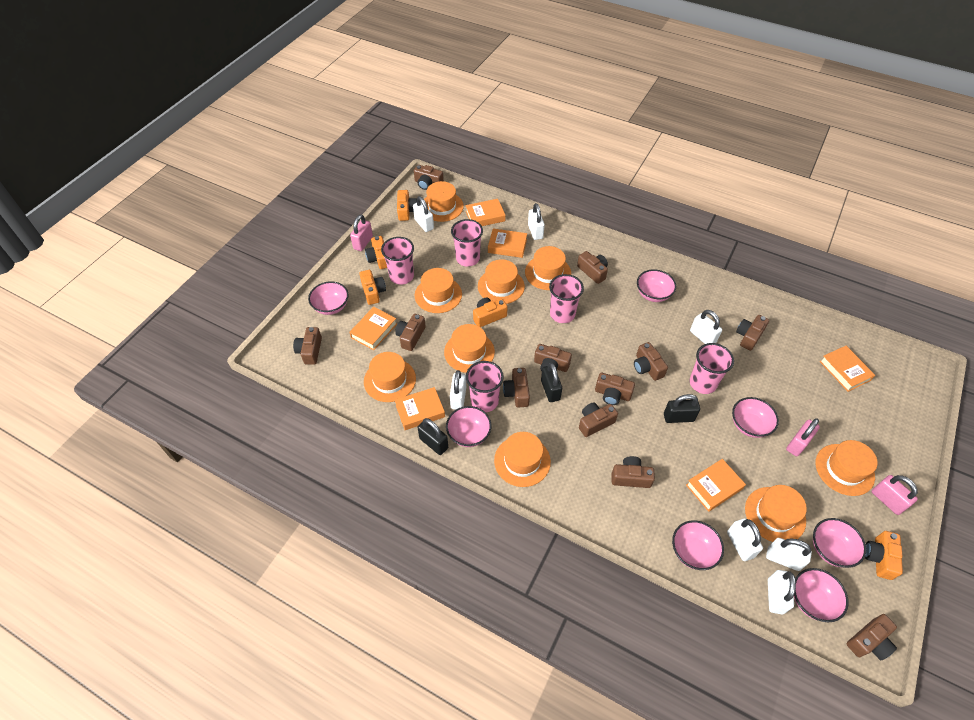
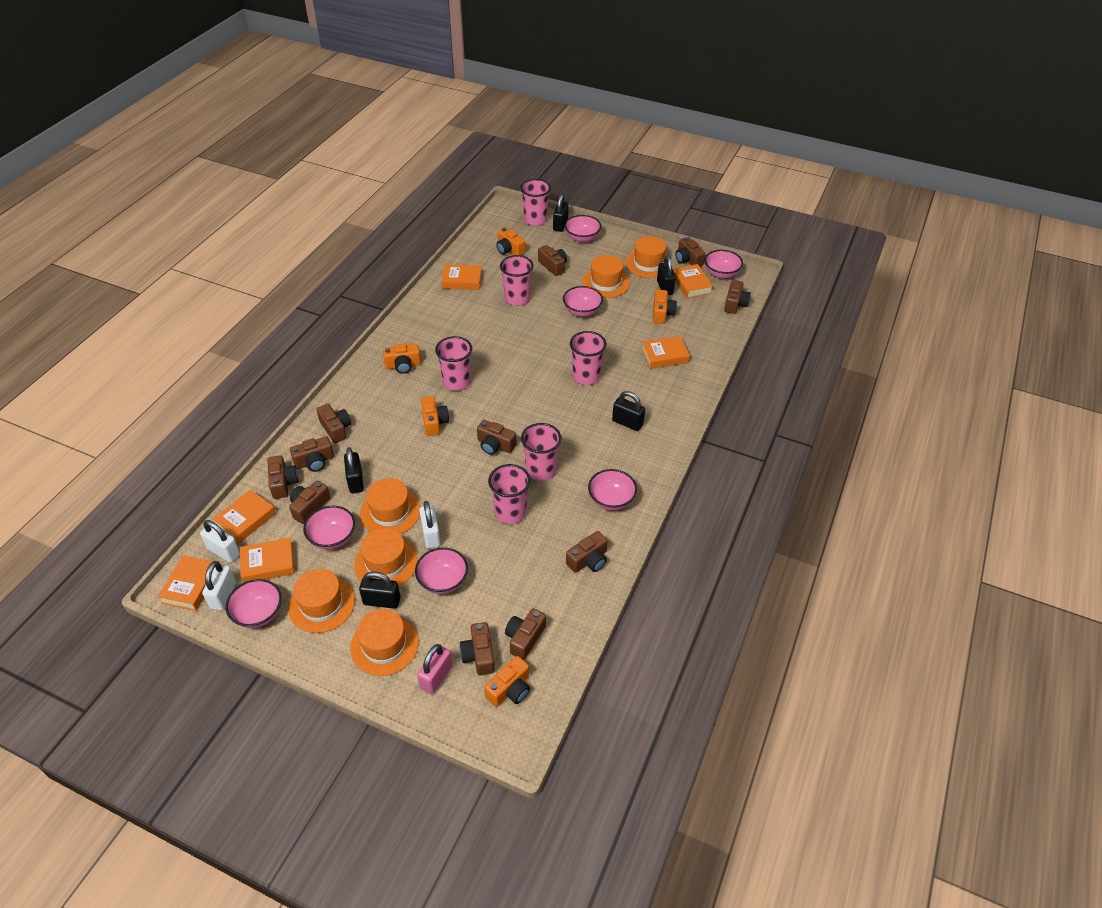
black padlock: [418,418,448,455] [541,363,562,402] [664,394,700,423] = 3 -> [344,447,364,493] [359,572,400,609] [553,194,568,232] [612,391,645,431] [657,255,676,295] = 5
brown camera: [293,327,322,365] [395,314,426,351] [414,165,444,190] [503,368,530,408] [534,344,572,372] [577,251,608,284] [579,402,618,437] [595,373,635,405] [611,456,655,488] [634,342,668,381] [736,315,769,351] [846,614,897,660] = 12 -> [267,455,299,499] [289,480,331,524] [290,436,334,472] [316,404,351,443] [459,622,495,675] [477,420,516,455] [505,608,546,660] [538,245,567,276] [566,531,608,573] [675,237,705,267] [724,280,751,314] = 11
orange hat: [364,352,416,402] [415,268,462,313] [424,181,464,222] [444,324,495,373] [478,259,525,304] [494,432,551,487] [525,246,571,290] [745,485,807,542] [815,440,878,496] = 9 -> [288,569,355,633] [350,609,418,676] [354,528,418,586] [360,478,421,534] [582,255,630,298] [625,236,667,278] = 6
pink cup: [381,237,414,285] [451,219,483,267] [466,361,504,412] [549,274,584,323] [689,343,734,394] = 5 -> [435,336,472,391] [488,464,531,524] [500,255,534,306] [520,179,551,226] [521,423,562,481] [570,331,606,385] = 6
pink padlock: [350,215,373,251] [786,418,820,456] [872,475,918,515] = 3 -> [417,644,452,694] = 1
white padlock: [413,196,434,232] [450,370,466,410] [528,203,545,240] [690,310,722,344] [727,518,763,561] [766,538,812,571] [768,570,796,614] = 7 -> [200,520,240,563] [202,561,236,610] [419,501,441,548] = 3

